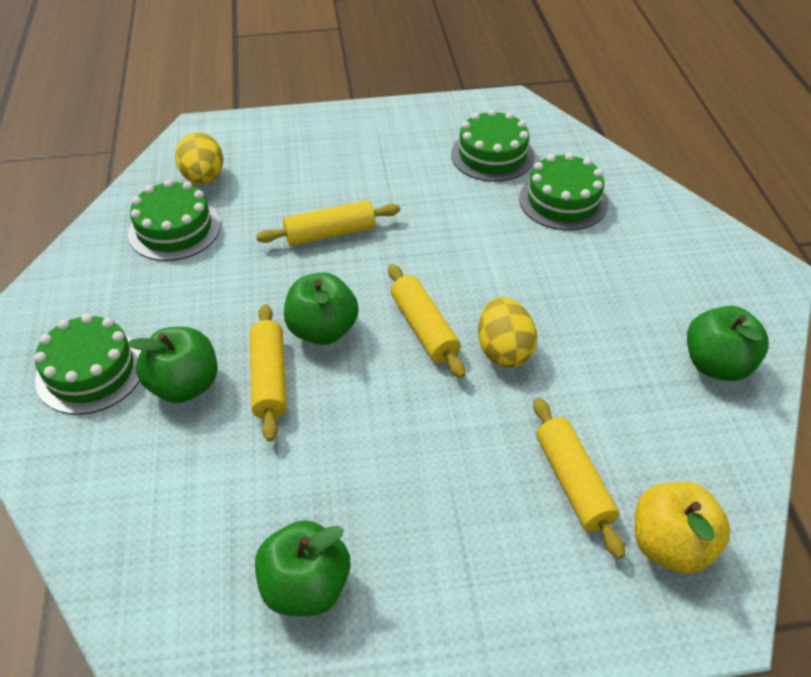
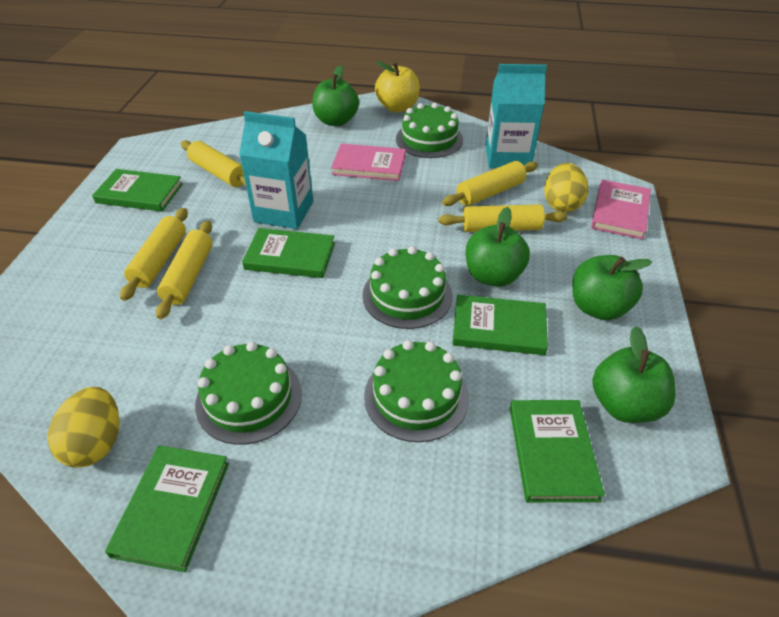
green book: none = 0 -> [92,169,183,211] [105,445,229,572] [242,228,335,278] [452,295,548,355] [510,400,605,502] = 5
pink book: none = 0 -> [331,143,406,181] [591,180,651,239] = 2
turquoise carton: none = 0 -> [239,111,313,229] [486,64,547,168] = 2
yellow rolling pin: [250,304,287,442] [256,200,400,246] [388,264,466,378] [533,398,625,559] = 4 -> [120,208,188,301] [156,221,213,319] [181,140,246,187] [438,204,568,232] [442,161,538,206] = 5

